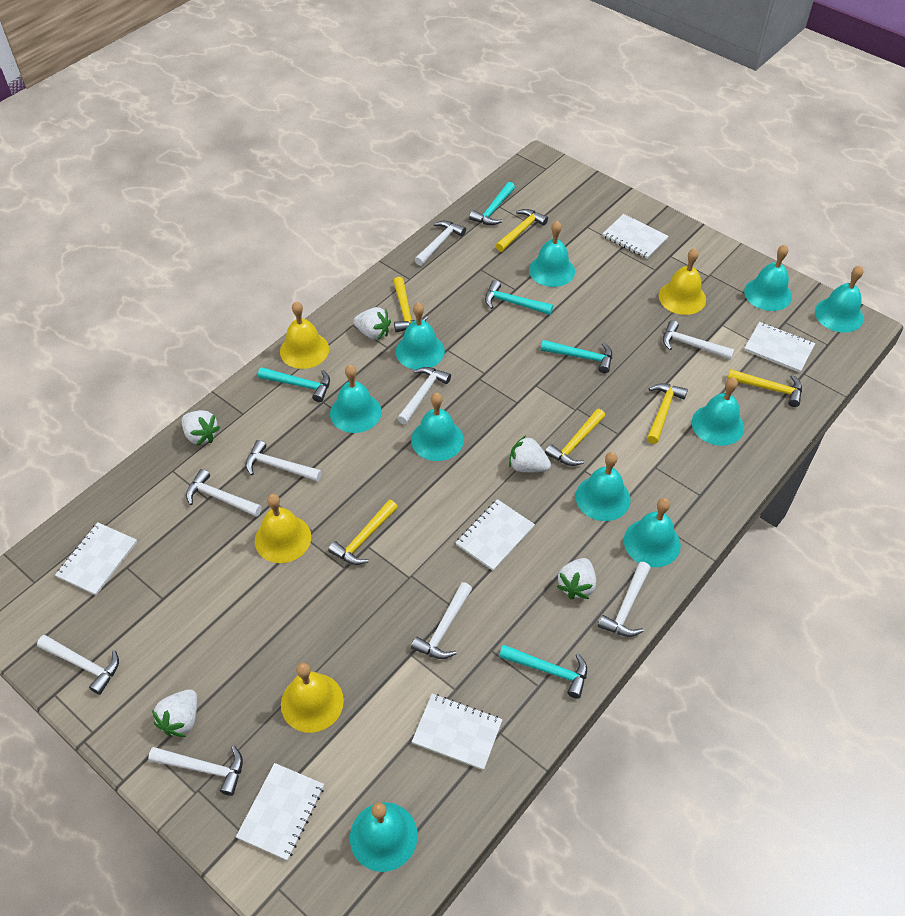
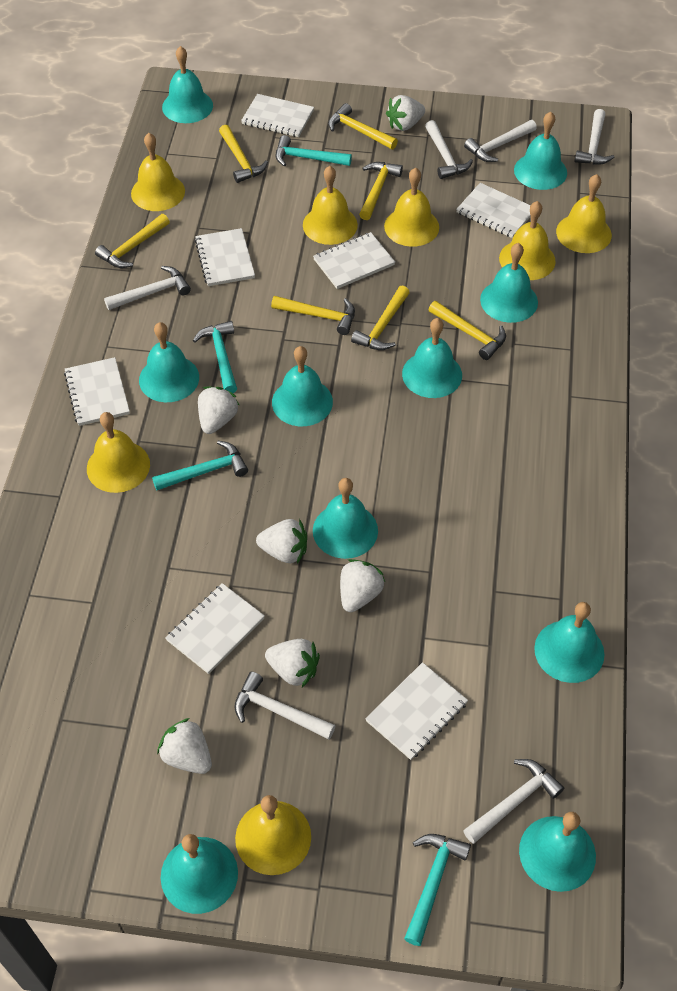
turquoise hammer: [258,367,330,402] [469,182,515,225] [485,280,553,315] [499,645,587,699] [541,340,612,374] = 5 -> [152,441,248,490] [193,321,237,393] [275,135,352,167] [404,834,471,946] = 4
white hammer: [37,635,119,695] [148,746,243,796] [186,469,262,517] [245,440,322,482] [397,367,451,424] [411,582,472,659] [415,221,466,266] [598,562,651,637] [663,320,735,360] = 9 -> [104,266,191,310] [234,671,335,739] [425,120,473,179] [463,759,564,844] [464,120,537,162] [574,109,615,165] = 6
white notebook: [55,522,137,595] [236,763,324,861] [412,694,503,770] [456,499,535,571] [603,214,669,259] [744,322,815,373] = 6 -> [64,357,130,426] [166,583,265,674] [195,228,255,286] [241,94,314,137] [313,232,395,289] [365,662,468,760] [456,183,531,238] = 7
white strawberry: [152,689,197,737] [182,410,220,446] [353,307,391,340] [509,435,551,473] [556,558,596,599] = 5 -> [157,718,212,774] [198,386,239,434] [256,519,307,564] [265,639,320,687] [340,559,385,612] [386,95,425,131] = 6
yellow bell: [255,494,311,563] [280,301,329,369] [281,663,344,733] [659,248,706,315] = 4 -> [87,412,150,493] [131,133,185,211] [235,795,311,875] [303,166,358,245] [384,167,439,247] [499,201,556,280] [556,174,612,253] = 7
yellow hammer: [328,500,398,565] [393,277,428,332] [495,209,548,252] [545,409,605,466] [647,383,688,444] [727,369,802,407] = 6 -> [95,214,170,268] [219,125,268,183] [271,296,355,335] [328,103,398,149] [351,285,410,350] [359,162,403,220] [428,301,506,360] = 7

